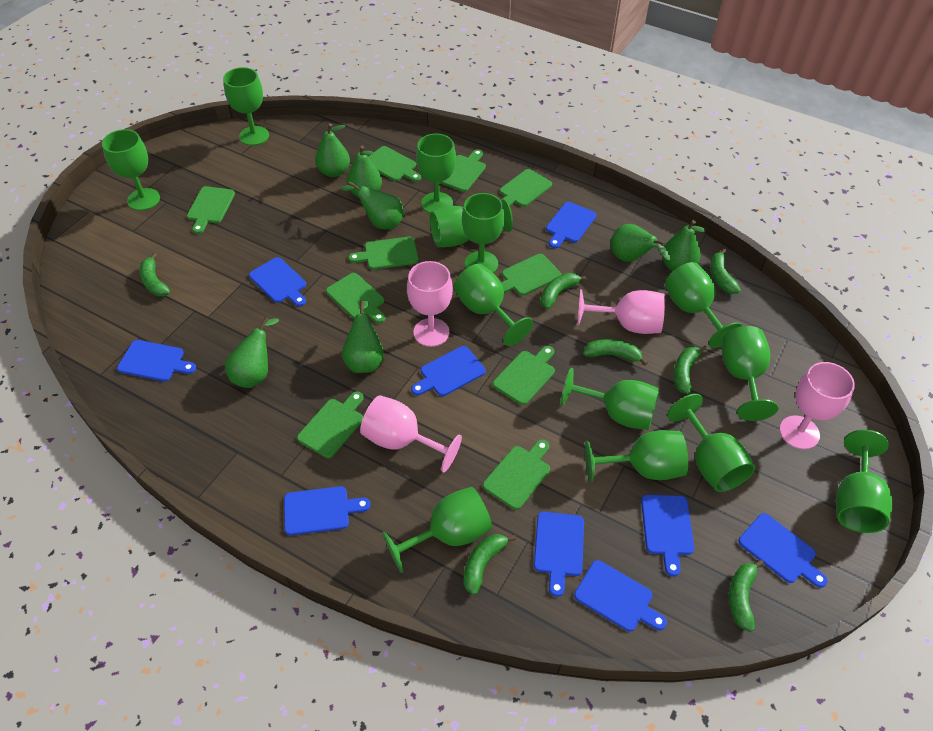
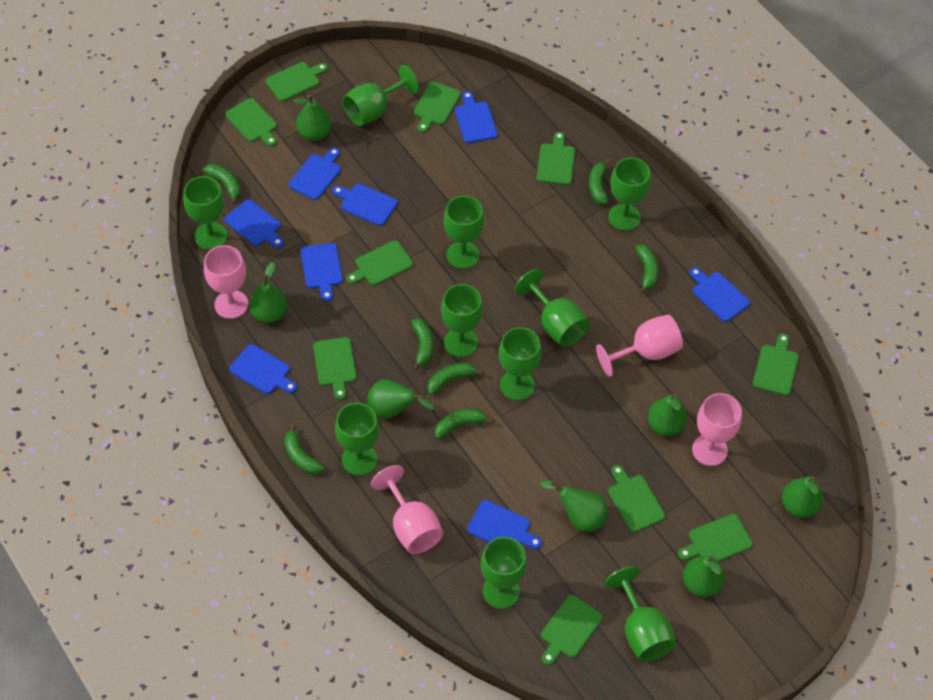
blue cutting board: [117,340,196,381] [249,257,306,307] [284,486,370,535] [411,346,486,396] [534,512,584,597] [546,202,597,248] [574,560,667,632] [641,495,694,576] [738,513,828,588] = 9 -> [225,199,284,248] [229,344,297,394] [289,148,341,200] [301,243,343,301] [332,184,398,226] [455,91,498,143] [467,500,542,549] [690,267,750,322] = 8
green goblet: [102,129,160,211] [223,67,269,146] [382,487,492,573] [416,134,456,213] [430,199,513,247] [454,264,533,346] [462,193,504,273] [561,368,659,430] [585,430,688,482] [665,262,742,348] [667,394,755,492] [722,326,778,421] [836,430,893,533] = 13 -> [183,176,227,250] [335,402,379,476] [342,65,419,126] [441,284,483,357] [444,196,484,269] [481,537,527,609] [499,327,542,400] [515,269,590,347] [605,566,677,662] [608,158,651,231] = 10

